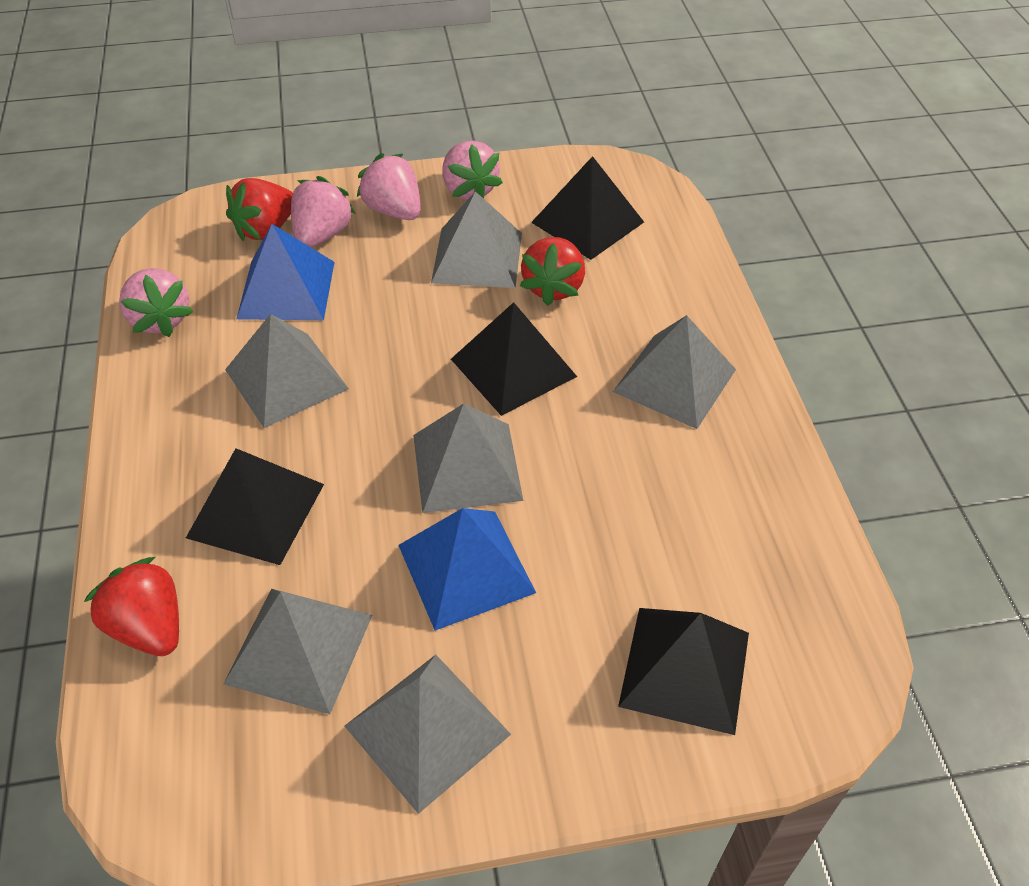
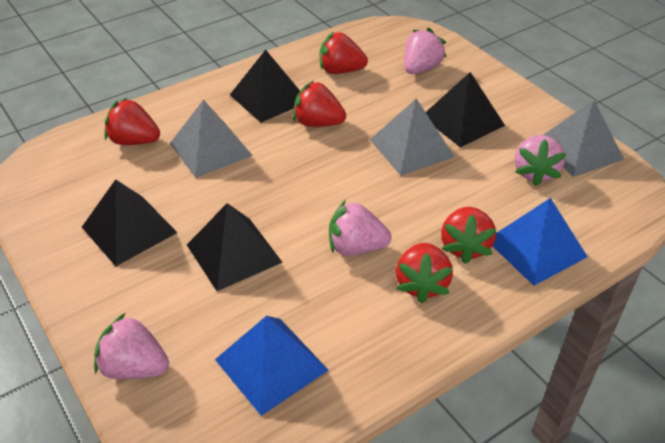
grey pyramid: [223,589,372,714] [225,314,349,428] [345,655,511,814] [413,403,523,513] [431,191,522,288] [613,315,736,429] = 6 -> [170,100,253,178] [370,98,454,176] [543,100,624,177] = 3
red strawberry: [84,557,179,656] [226,178,293,241] [520,237,585,306] = 3 -> [104,98,160,145] [293,81,346,127] [320,31,368,74] [396,243,453,304] [441,207,497,264] = 5

